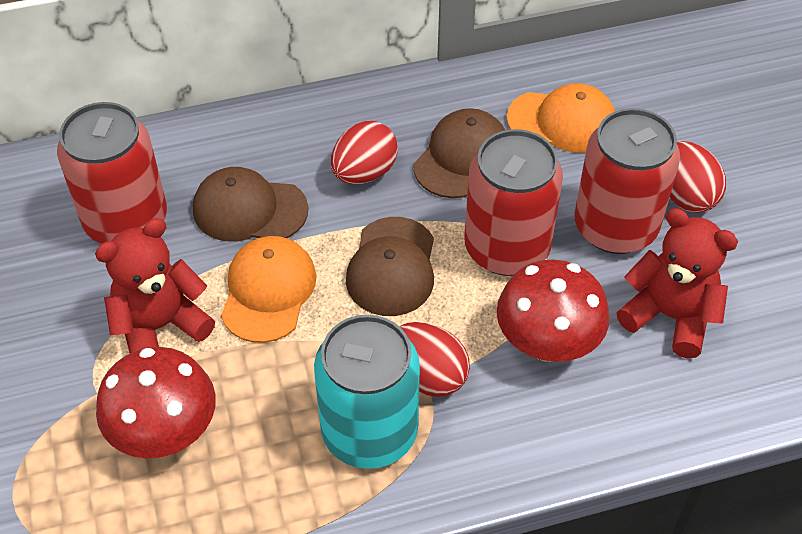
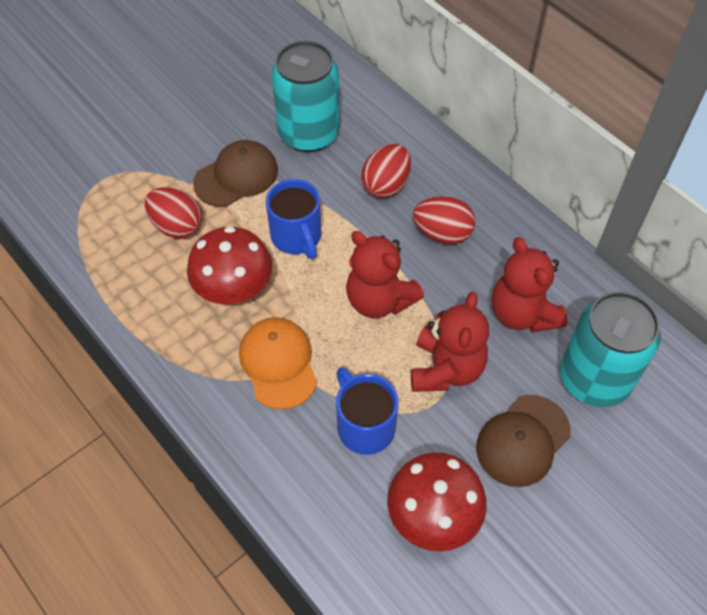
blue mug: none = 0 -> [266,179,322,259] [336,367,398,455] = 2
brown cap: [193,167,309,242] [346,217,434,316] [413,108,505,198] = 3 -> [193,140,278,207] [476,395,571,487] = 2
orange cap: [221,236,317,343] [507,83,615,153] = 2 -> [239,317,317,410] = 1
red can: [57,102,167,244] [464,129,563,276] [574,108,680,254] = 3 -> none = 0
red teddy bear: [95,218,215,353] [617,208,738,358] = 2 -> [346,231,424,318] [411,292,489,392] [492,237,568,332] = 3
turquoise can: [314,315,420,469] = 1 -> [271,41,340,152] [560,291,661,407] = 2

